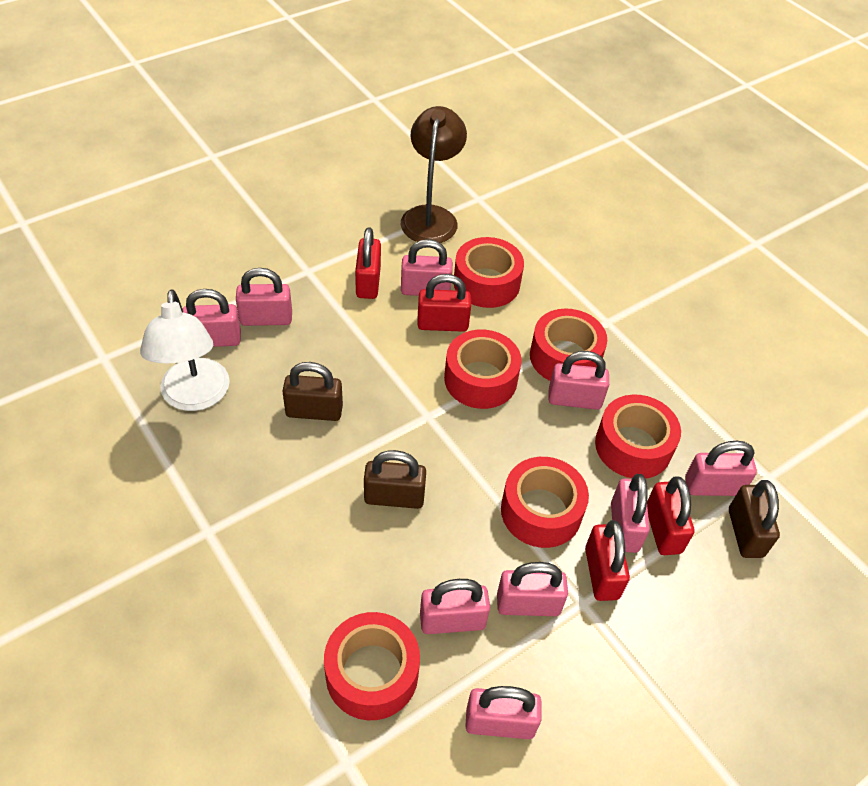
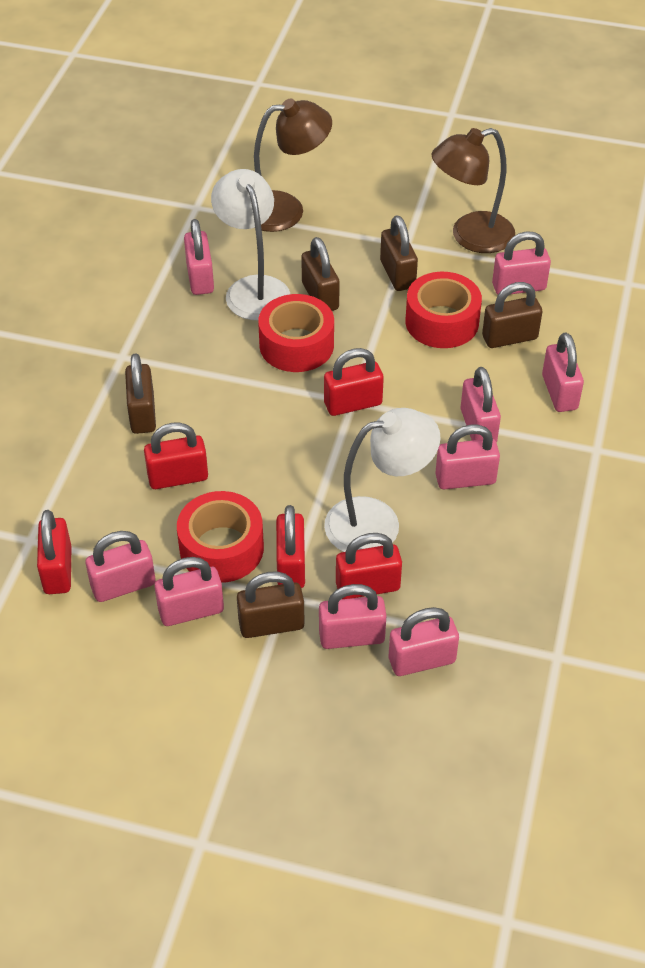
brown lamp: [401,106,467,243] = 1 -> [254,99,332,232] [431,128,515,253] = 2
brown padlock: [282,362,343,421] [364,450,426,509] [729,480,780,558] = 3 -> [125,354,156,434] [237,571,305,638] [301,237,340,311] [380,215,418,291] [482,282,542,348] = 5
red padlock: [355,227,381,299] [417,274,471,332] [585,520,630,601] [647,477,695,555] = 4 -> [37,510,71,594] [144,422,208,489] [276,505,305,588] [324,348,384,416] [336,533,402,599] = 5
red tape: [324,612,420,720] [444,330,522,409] [454,237,524,308] [501,457,589,548] [530,309,607,381] [595,394,681,479] = 6 -> [177,491,264,583] [258,294,334,372] [405,272,482,348] = 3
white lamp: [140,289,230,411] = 1 -> [211,169,290,320] [324,408,441,552] = 2

